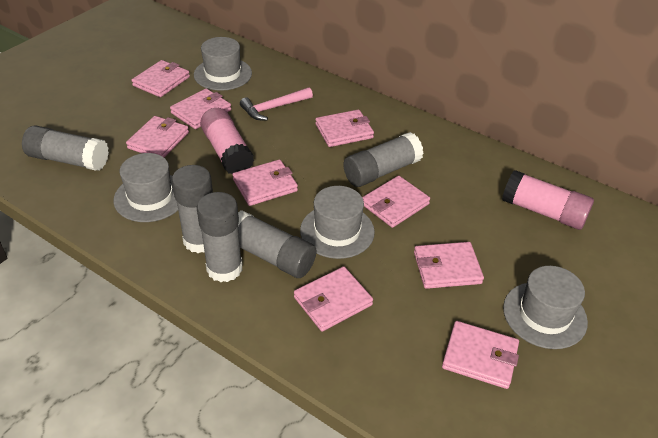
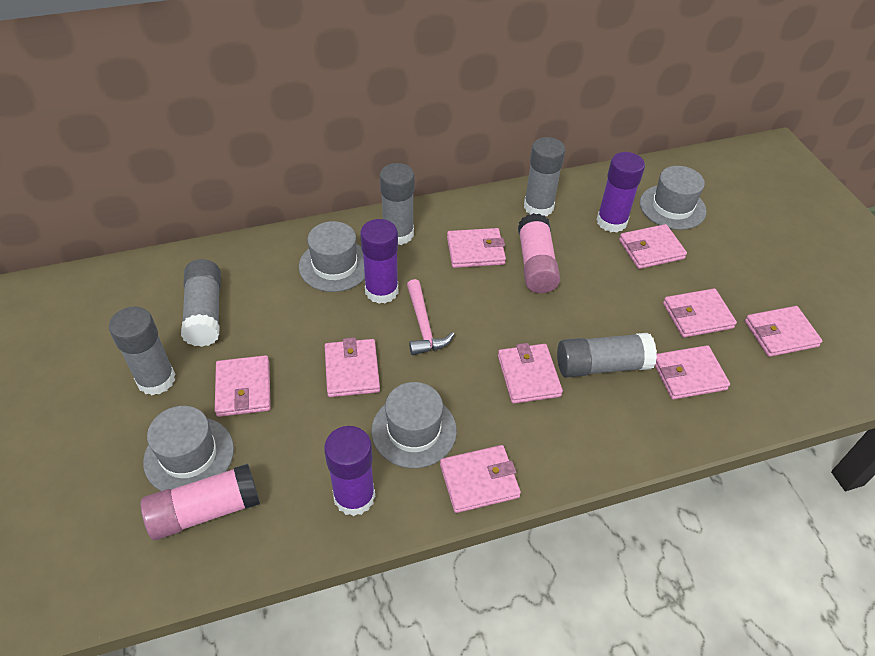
purple glue stick: none = 0 -> [324,426,375,516] [360,219,398,304] [596,152,645,232] = 3

